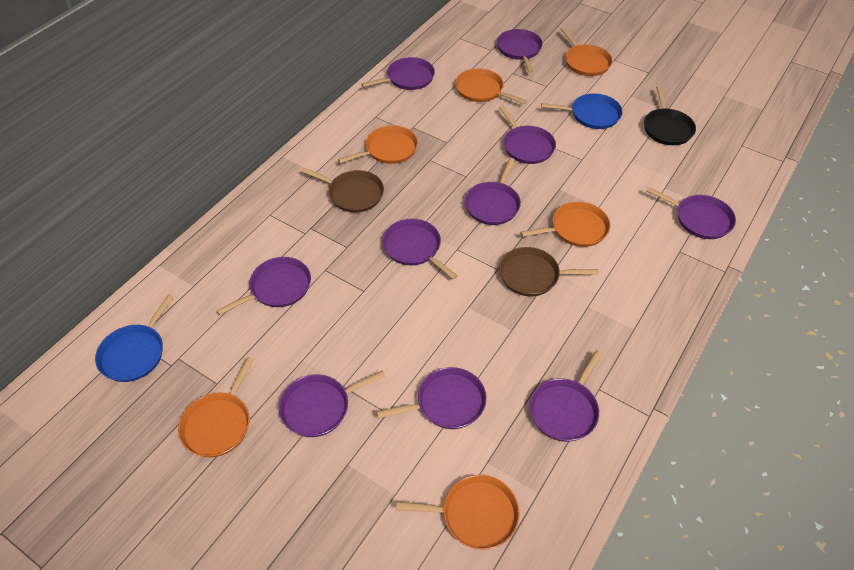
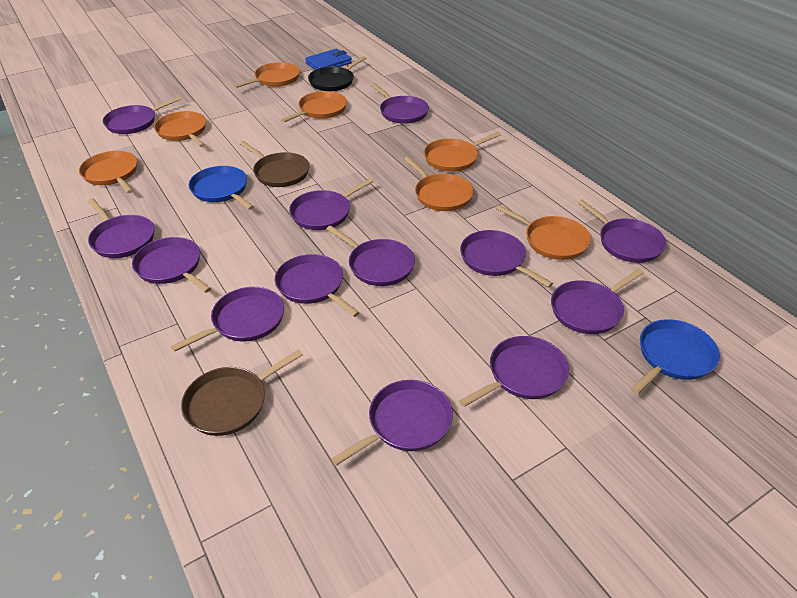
blue wallet: none = 0 -> [305,49,352,70] = 1
orange pan: [178,357,254,457] [338,125,418,164] [396,475,520,550] [455,68,527,104] [521,202,610,247] [561,27,613,76] = 6 -> [79,151,137,193] [154,111,206,147] [234,62,300,88] [281,91,347,123] [404,157,474,211] [424,132,501,172] [496,205,591,260] = 7
purple pan: [216,257,311,315] [279,370,386,437] [361,57,435,90] [377,367,487,429] [382,219,458,280] [465,158,521,225] [497,29,543,73] [499,105,556,164] [529,350,603,442] [646,187,736,239] = 10 -> [88,198,155,258] [103,96,182,134] [132,237,211,293] [171,287,284,352] [275,254,360,317] [289,178,374,230] [326,225,415,286] [331,380,453,466] [371,83,429,124] [459,336,569,407] [460,230,553,287] [551,269,644,334] [578,200,666,263] = 13

